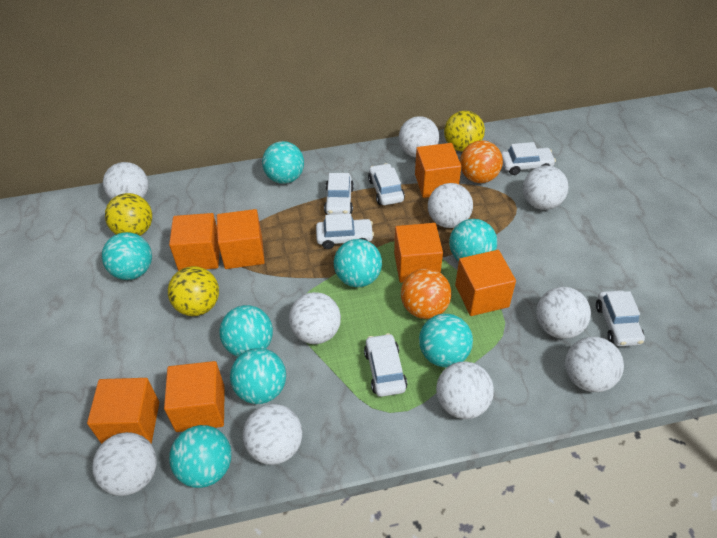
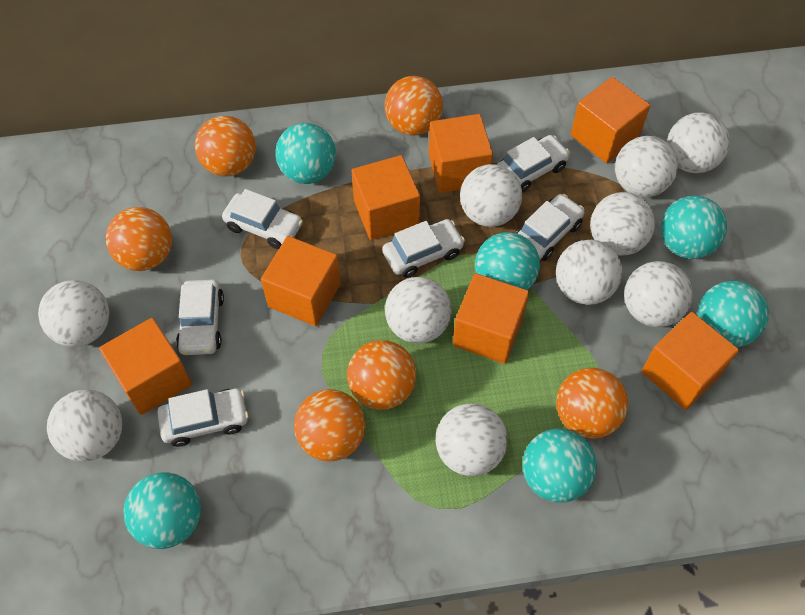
orange ball: [401,268,452,319] [460,140,503,183] = 2 -> [106,207,172,271] [195,115,256,176] [294,389,366,461] [347,340,416,410] [385,76,443,135] [556,368,628,439] = 6
turquoise ball: [102,232,152,280] [169,425,232,488] [220,305,273,357] [230,348,286,404] [262,141,304,184] [334,239,382,287] [419,314,473,367] [449,219,497,261] = 8 -> [123,473,201,549] [275,123,336,184] [475,232,540,290] [522,429,597,503] [661,195,727,259] [698,281,769,347] = 6
yellow ball: [105,193,152,236] [168,266,219,316] [444,111,485,152] = 3 -> none = 0

